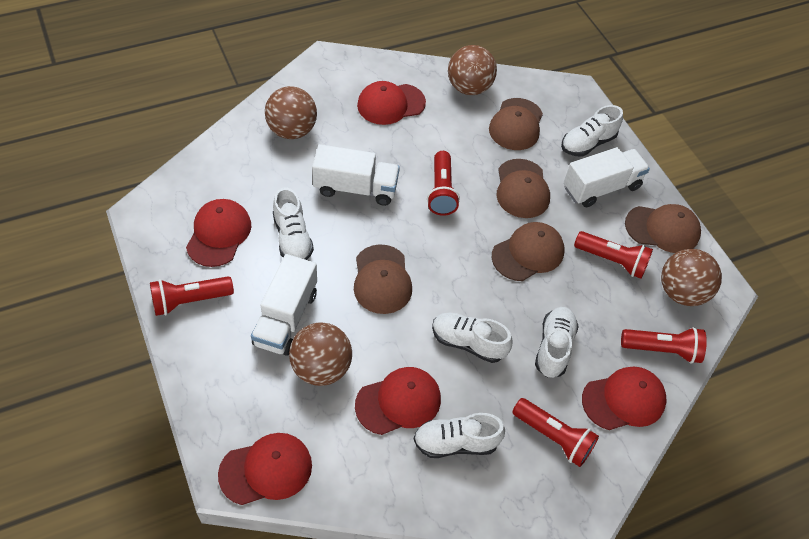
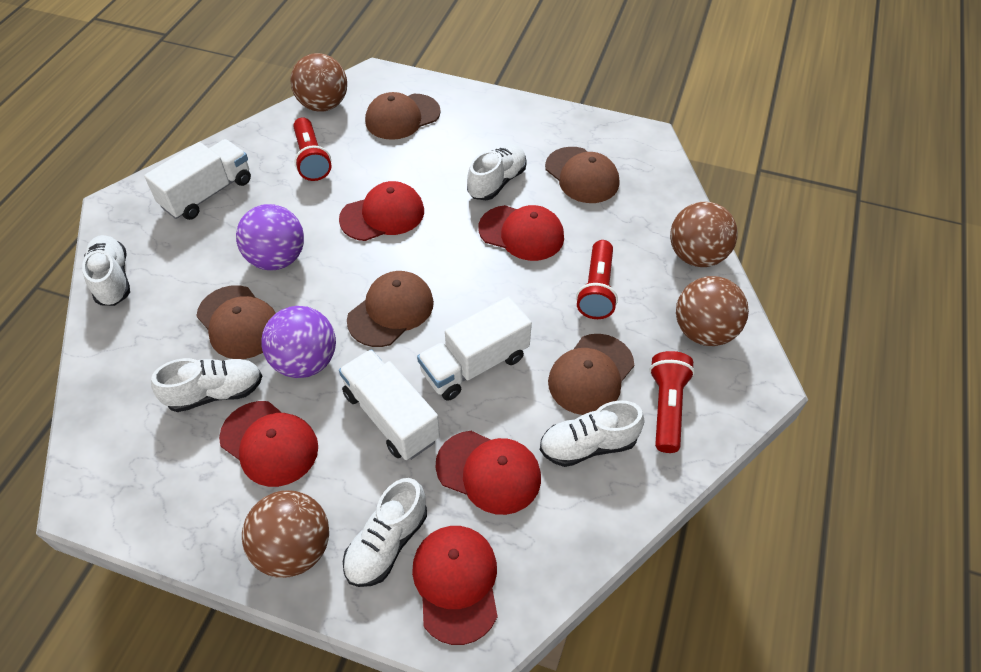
purple ball: none = 0 -> [236,204,304,270] [261,306,336,378] = 2
red flashlight: [150,276,234,316] [427,151,460,216] [512,398,599,467] [574,231,653,279] [621,327,707,364] = 5 -> [293,117,332,181] [576,240,618,319] [649,351,695,453] = 3

